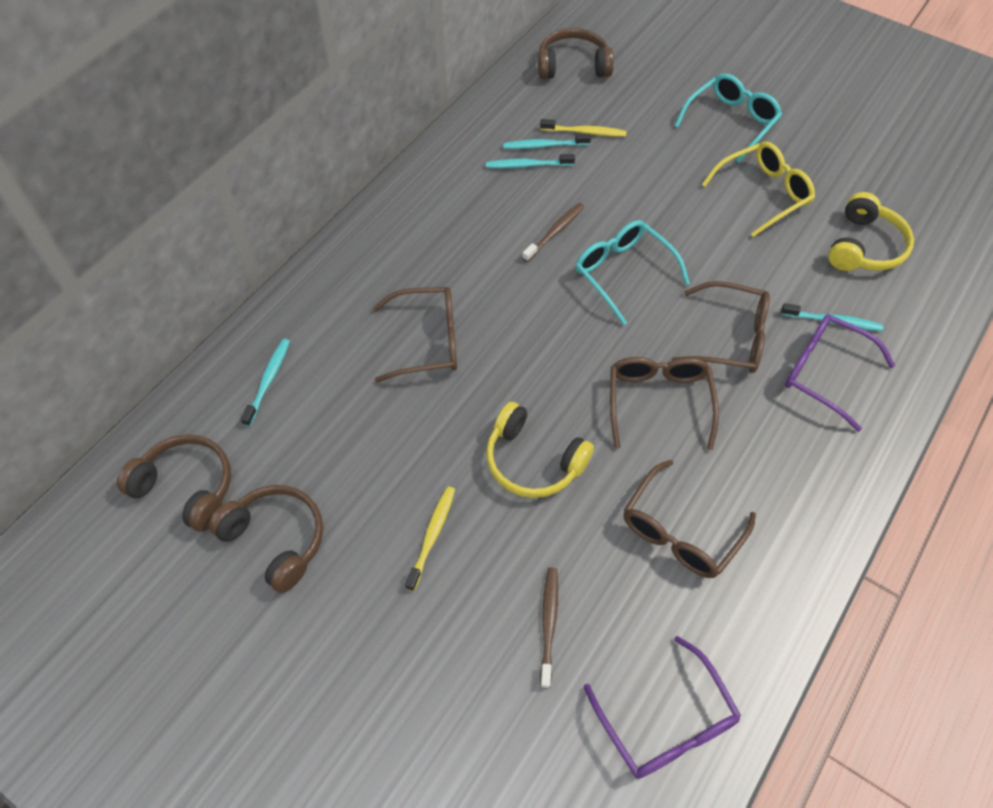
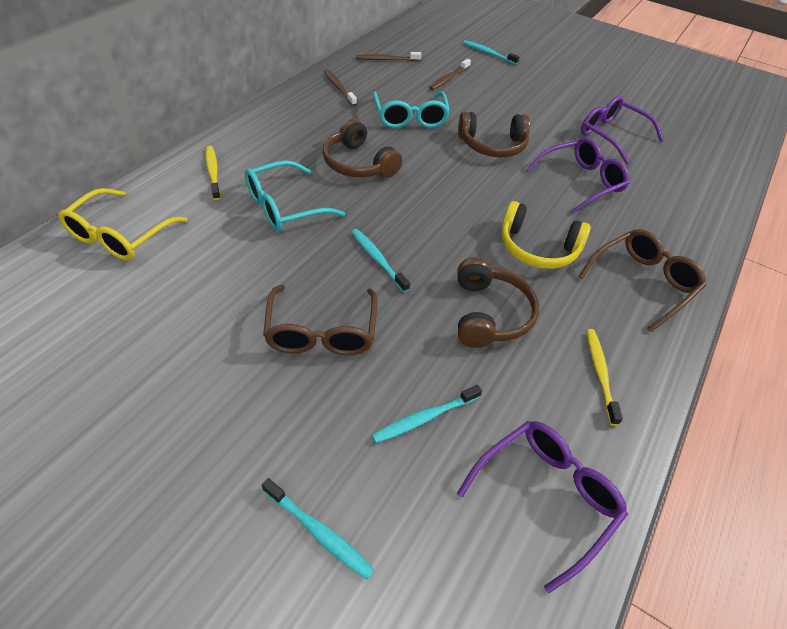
brown glasses: [373,287,457,383] [610,357,719,450] [624,460,756,578] [671,281,770,373] = 4 -> [263,285,378,355] [578,229,706,332] = 2
brown toothbrush: [522,203,584,262] [540,568,558,688] = 2 -> [324,69,357,106] [356,52,422,61] [429,59,471,90] = 3
purple glasses: [583,636,741,779] [785,314,896,432] = 2 -> [457,421,628,593] [526,137,629,213] [581,96,664,165] = 3
yellow headphones: [486,402,594,498] [828,192,914,271] = 2 -> [501,201,591,269] = 1

